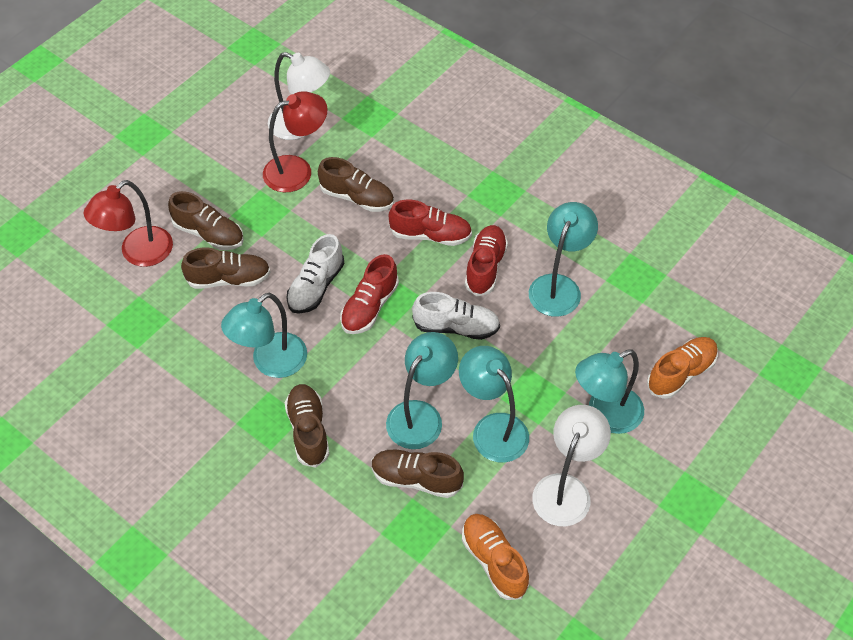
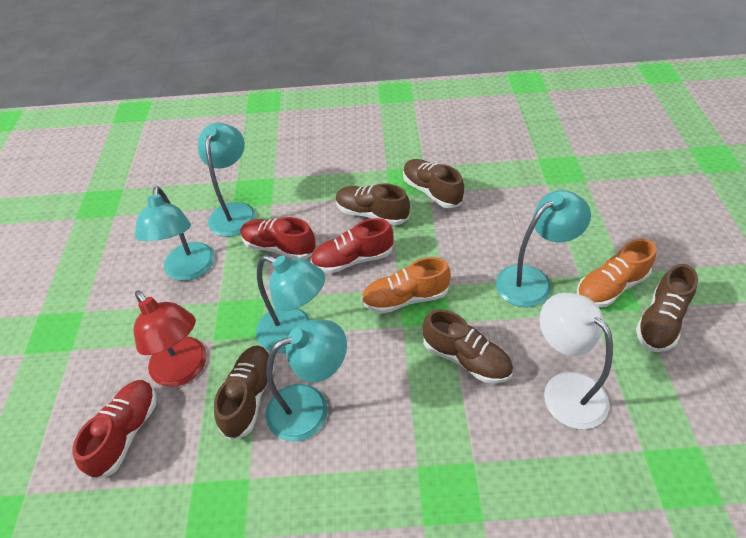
red lamp: [84,180,173,267] [263,91,328,192] = 2 -> [134,290,207,387] = 1
white lamp: [268,52,330,140] [532,405,611,527] = 2 -> [540,293,613,429] = 1
white shoe: [286,234,344,314] [412,292,500,340] = 2 -> none = 0

